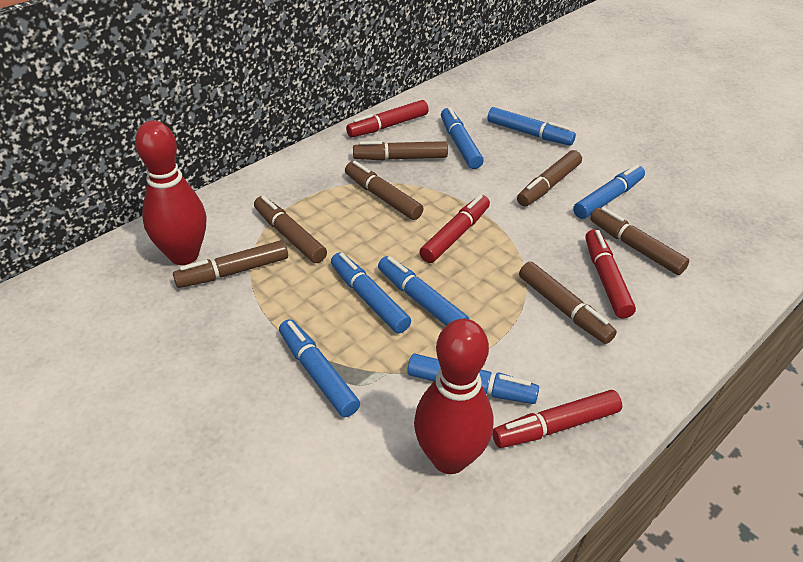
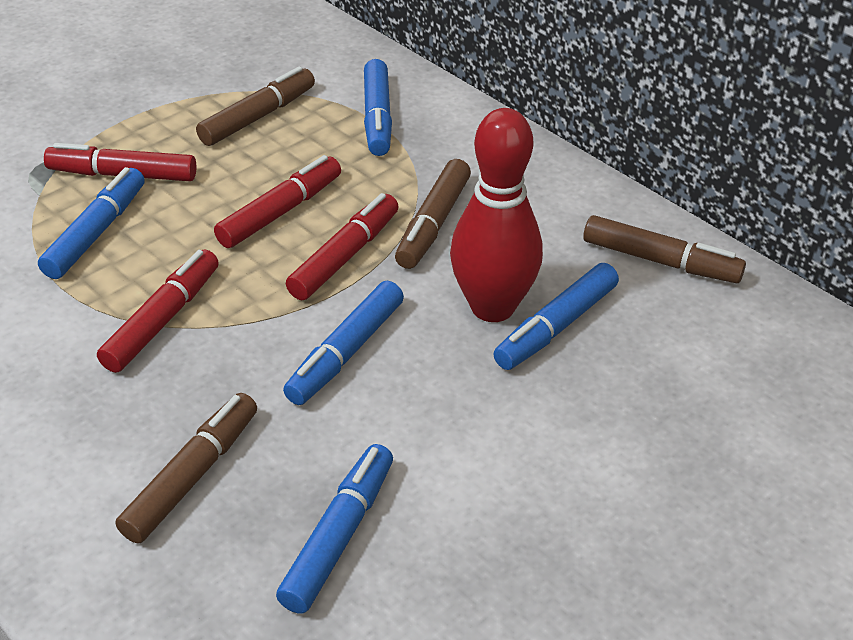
blue marker: [279,319,360,417] [331,252,411,333] [378,256,469,326] [407,354,539,404] [441,107,484,169] [487,107,576,146] [573,164,645,219] = 7 -> [38,167,145,279] [276,444,393,614] [283,281,404,405] [364,59,392,156] [493,263,619,370] = 5
brown marker: [173,240,288,288] [254,195,327,263] [345,161,423,220] [353,141,448,160] [517,150,582,207] [519,262,617,344] [590,207,689,275] = 7 -> [116,393,257,543] [196,66,315,146] [395,159,471,269] [583,215,746,283] = 4
red bowling pin: [135,121,206,265] [414,319,494,474] = 2 -> [450,108,543,322] = 1

